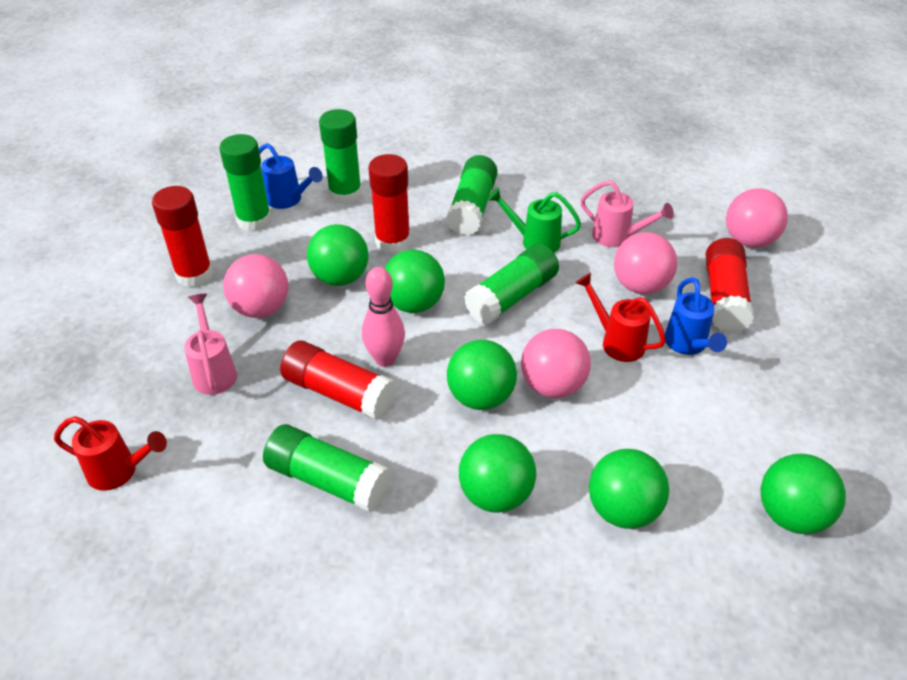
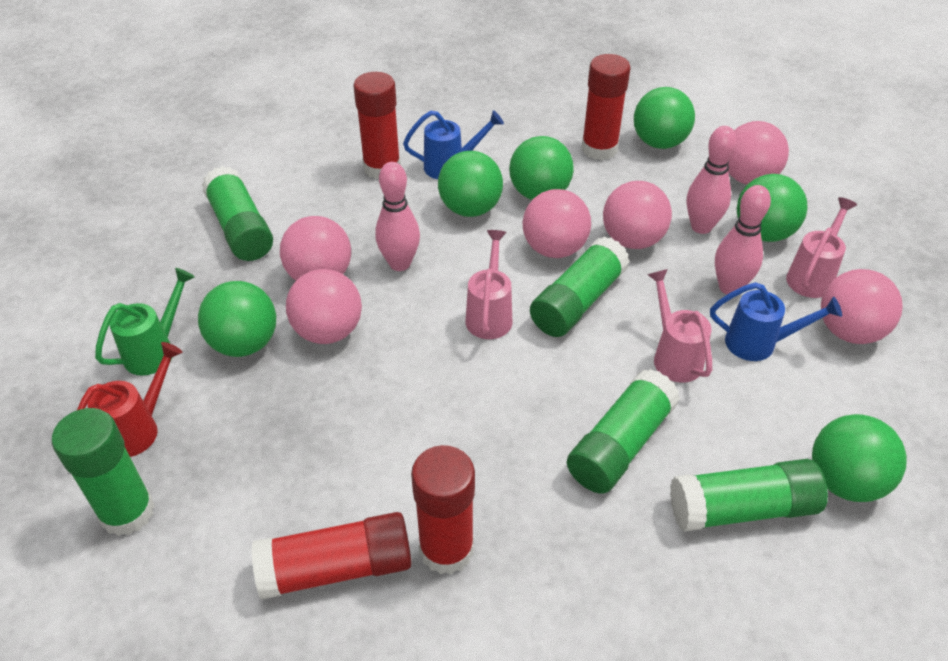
pink ball: [223,254,289,318] [521,329,591,398] [614,232,677,295] [726,188,788,248] = 4 -> [280,216,351,280] [286,269,362,344] [522,189,591,258] [603,181,672,249] [728,121,789,185] [821,269,903,344] = 6
pink bowling pin: [362,267,405,367] = 1 -> [375,162,420,271] [687,126,737,234] [715,185,771,295] = 3
pink watering can: [184,294,237,395] [581,180,674,247] = 2 -> [465,230,513,339] [647,269,712,382] [786,197,857,298] = 3
red watering can: [54,416,167,491] [576,273,666,362] = 2 -> [77,342,183,457] = 1

